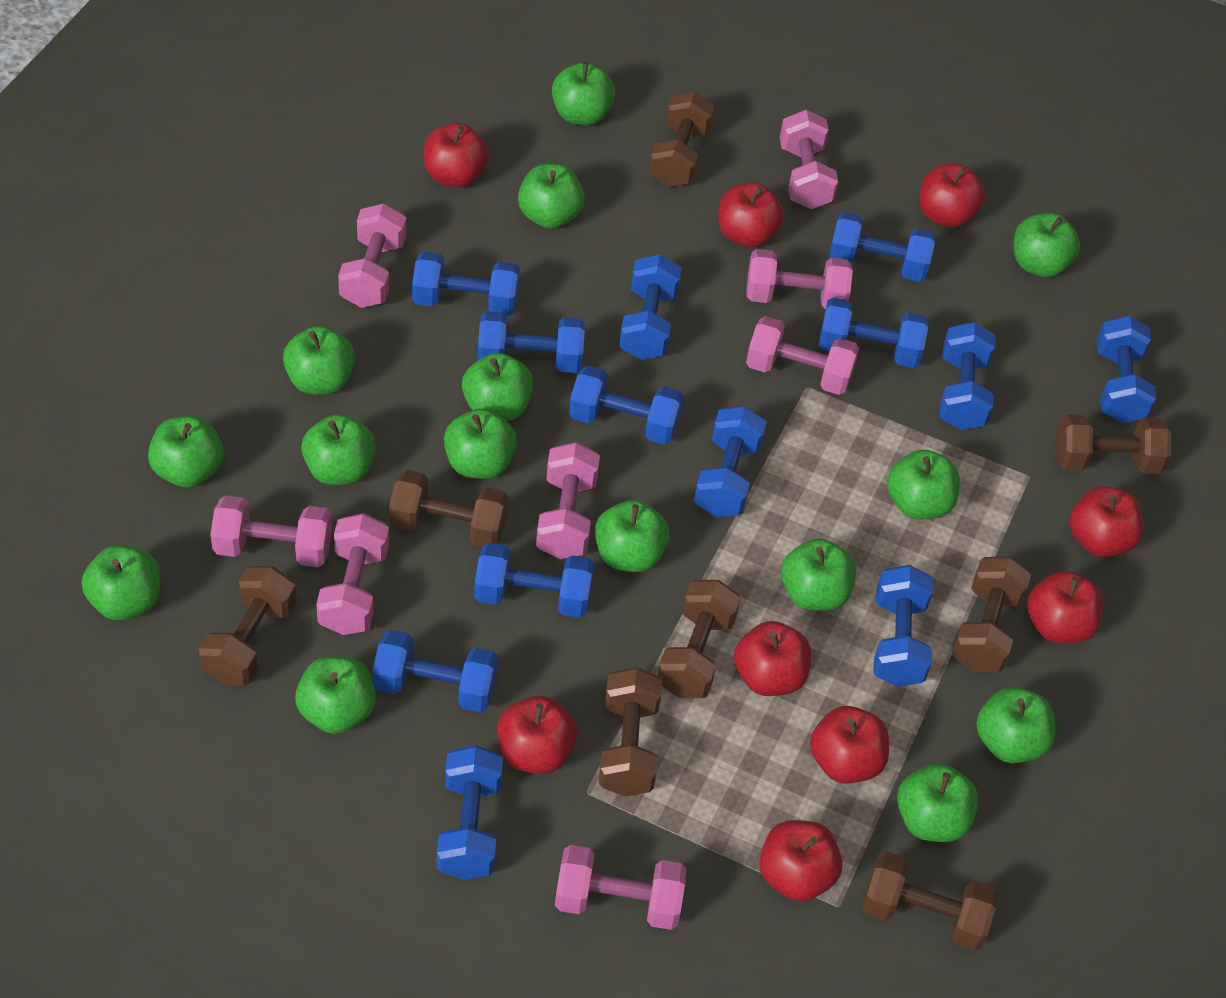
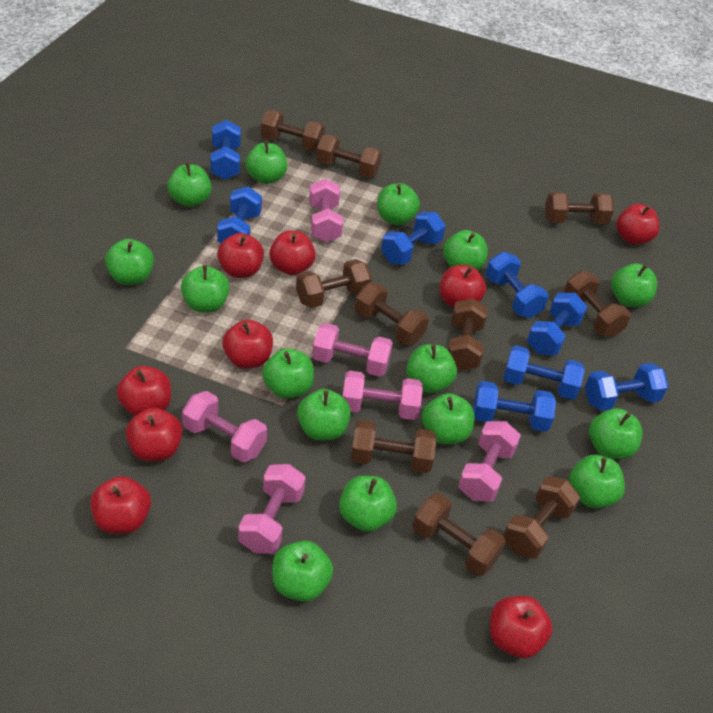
blue dumbbell: [373,630,498,712] [412,251,520,317] [437,745,503,880] [474,542,594,618] [478,311,585,373] [569,365,684,445] [619,254,682,360] [694,406,767,517] [819,297,928,368] [829,212,936,282] [873,565,933,687] [939,322,995,430] [1097,315,1156,423] = 13 -> [211,120,241,180] [217,186,262,243] [381,212,445,265] [473,381,556,432] [486,252,549,318] [504,345,585,400] [527,293,587,356] [585,363,669,411] = 8
brown dumbbell: [198,566,297,685] [389,470,508,547] [599,667,662,797] [649,92,715,187] [657,580,741,698] [862,851,998,951] [952,557,1031,672] [1055,414,1171,474] = 8 -> [261,110,325,152] [296,259,372,308] [316,134,382,178] [351,420,436,473] [355,283,429,345] [412,493,506,576] [448,298,488,371] [503,476,580,559] [545,192,614,224] [564,271,631,337] = 10
pink dumbbell: [211,495,332,567] [316,513,389,635] [338,203,406,308] [536,442,600,559] [555,845,687,930] [746,249,853,309] [746,316,859,395] [780,110,838,209] = 8 -> [182,391,267,463] [238,464,306,554] [309,178,343,242] [312,323,393,377] [343,371,423,420] [458,421,521,502] = 6

